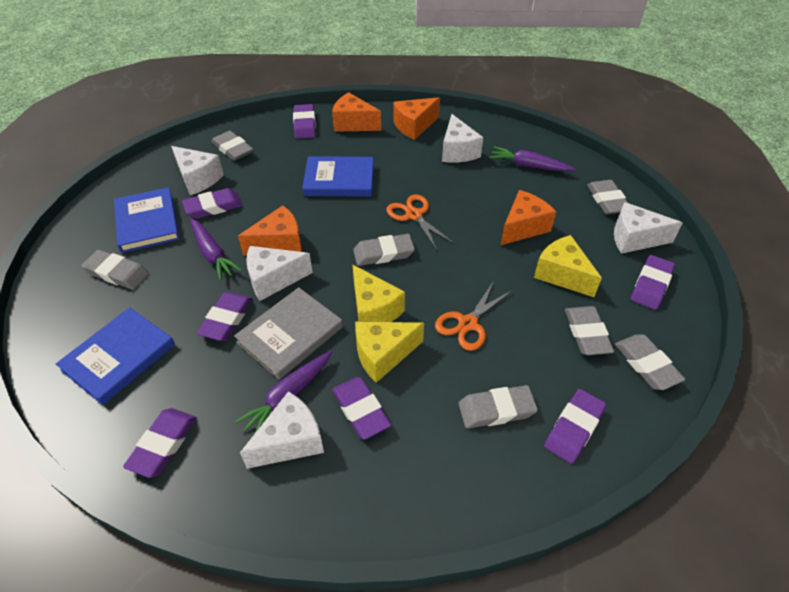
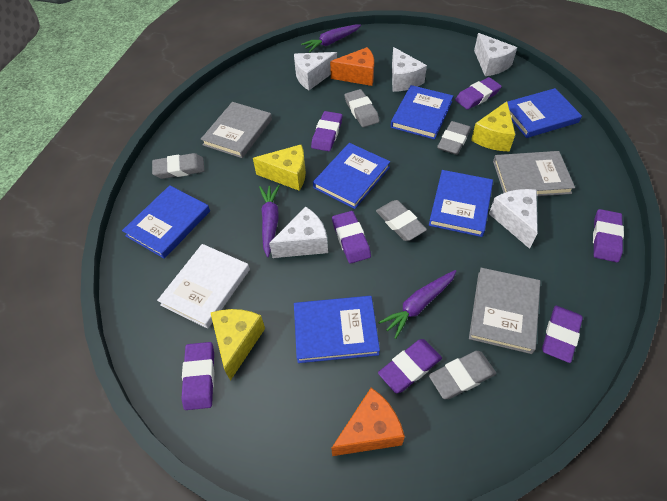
blue book: [56,307,175,405] [114,187,180,253] [302,156,374,197] = 3 -> [122,185,210,259] [294,296,380,363] [313,143,390,209] [391,85,453,140] [429,170,493,237] [504,88,582,138] = 6
grey book: [234,287,343,380] = 1 -> [201,102,272,158] [469,268,540,354] [493,151,575,196] = 3
grey eraser: [81,250,149,290] [211,131,253,161] [353,234,415,266] [458,385,538,428] [565,306,614,355] [587,180,628,214] [615,334,685,390] = 7 -> [152,153,204,179] [344,89,380,127] [376,200,427,241] [429,351,496,399] [437,121,471,155] = 5
orange cheese: [238,206,302,256] [332,92,381,132] [394,97,440,140] [501,190,556,245] = 4 -> [330,47,374,86] [331,388,405,456] = 2
orange scissors: [386,195,454,250] [435,281,513,351] = 2 -> none = 0
white book: none = 0 -> [157,244,250,329] = 1

